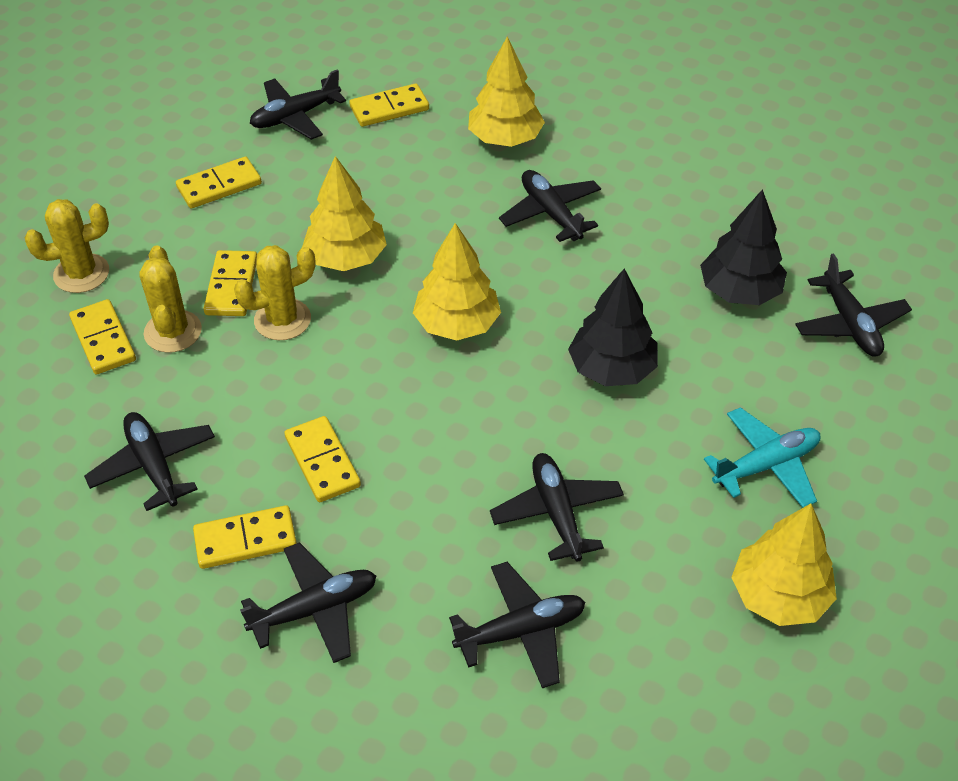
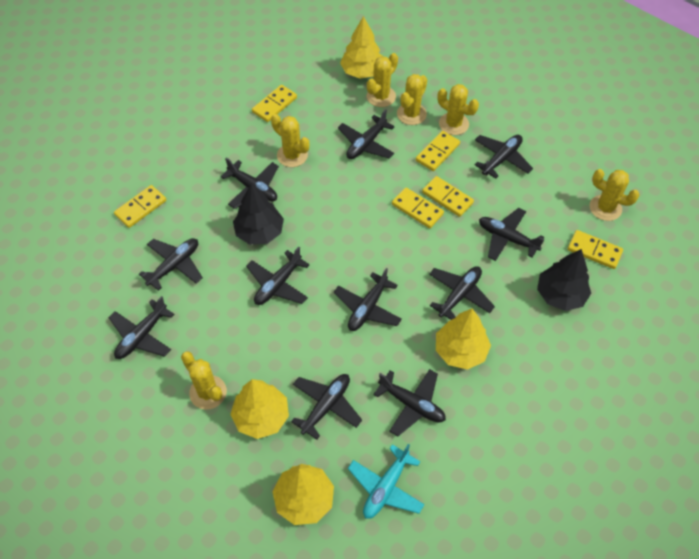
black plane: [84,412,215,511] [240,542,376,663] [250,69,346,140] [449,562,585,688] [490,453,624,562] [499,170,601,242] [795,253,912,356] = 7 -> [109,296,175,359] [139,238,203,291] [221,157,279,209] [246,247,310,305] [291,374,362,440] [334,268,402,331] [338,109,395,159] [374,369,446,436] [429,266,495,320] [474,135,533,179] [479,208,544,261] = 11
yellow cactus: [25,199,109,293] [139,245,202,353] [234,245,315,340] = 3 -> [181,351,227,410] [271,114,309,167] [367,53,398,107] [397,74,427,125] [438,84,479,135] [590,169,639,221] = 6

